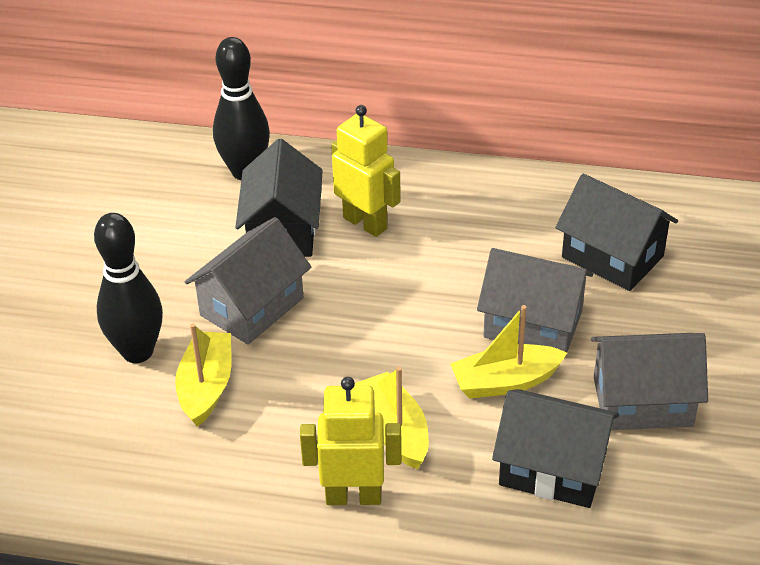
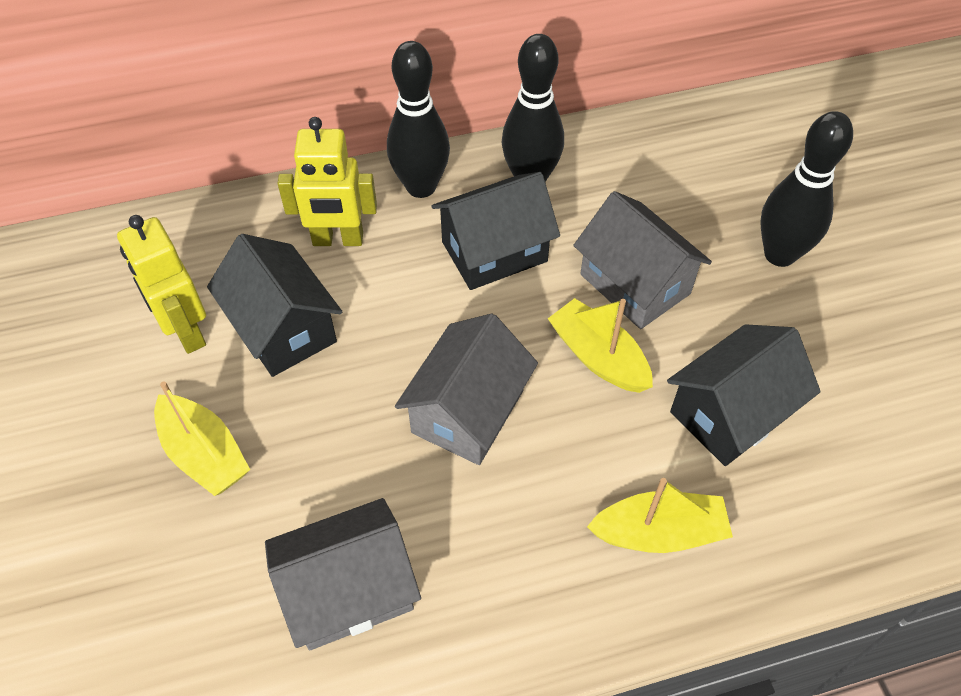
black bowling pin: [94,213,163,363] [213,37,270,180] = 2 -> [387,41,450,198] [501,34,564,182] [760,111,853,267] = 3

